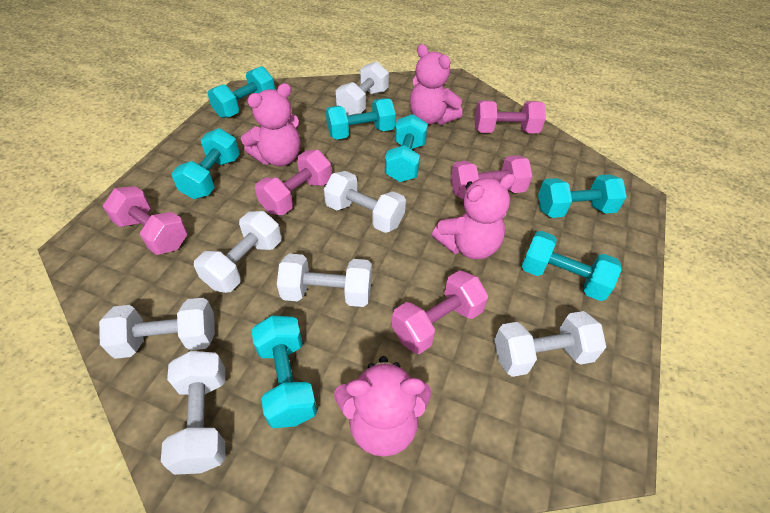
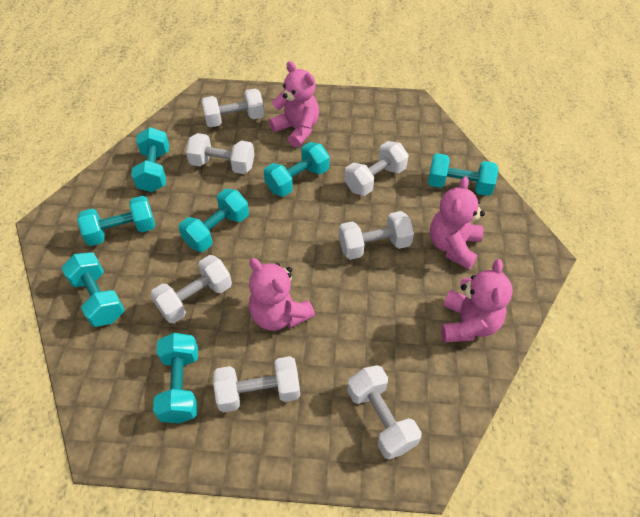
pink dumbbell: [103,186,188,255] [255,150,332,215] [392,270,488,354] [451,155,532,199] [475,100,546,133] = 5 -> none = 0

